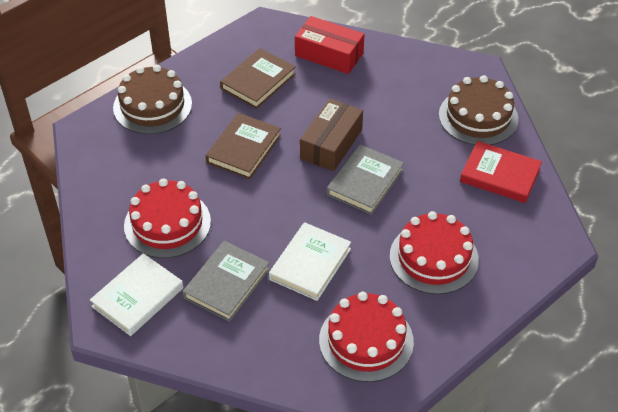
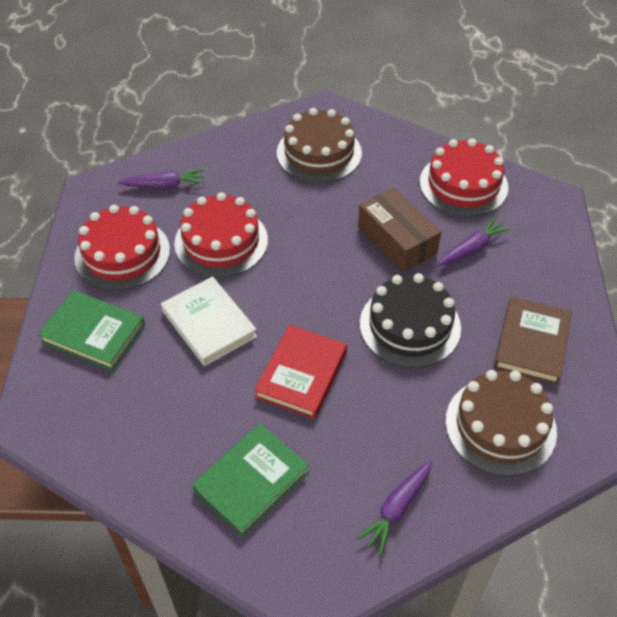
black cake: none = 0 -> [360,273,461,368] = 1
brown book: [206,113,281,179] [220,48,296,109] = 2 -> [494,296,572,385] = 1
green book: none = 0 -> [38,290,145,371] [192,423,309,537] = 2
grey book: [183,241,270,322] [327,145,404,215] = 2 -> none = 0
purple carrot: none = 0 -> [118,169,205,189] [356,460,432,555] [437,217,511,266] = 3
red box: [295,16,364,74] = 1 -> none = 0
white book: [90,253,183,336] [269,222,351,301] = 2 -> [161,276,257,366] = 1

